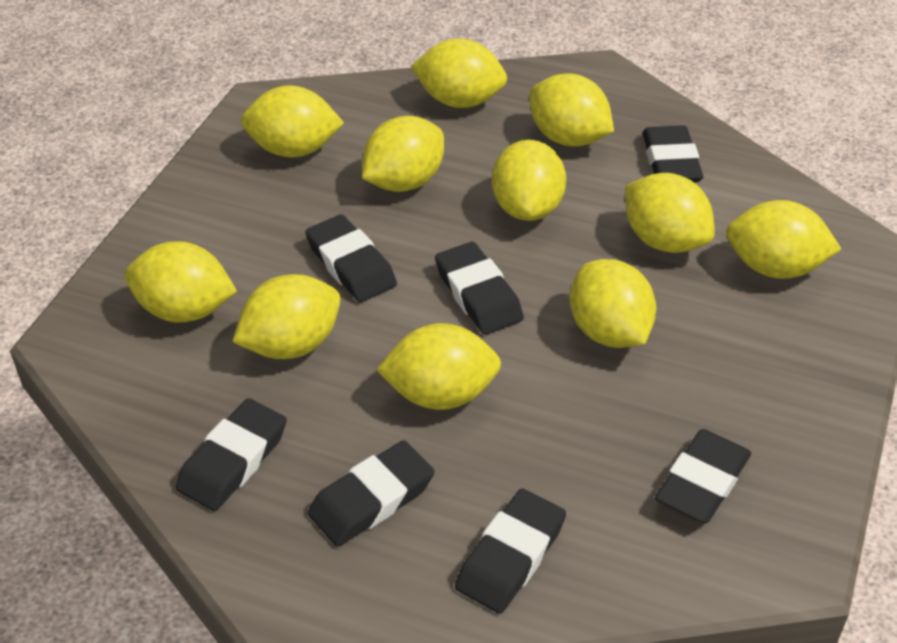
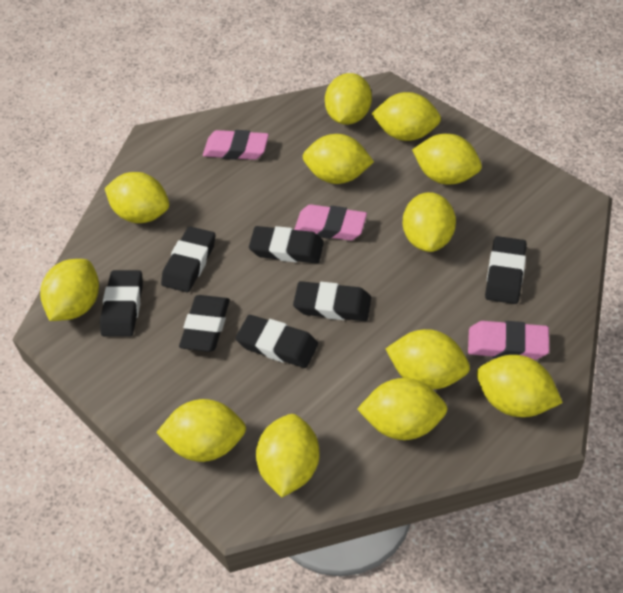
pink eraser: none = 0 -> [203,130,269,160] [294,204,367,241] [468,321,549,360] = 3
yellow lemon: [125,241,237,323] [232,274,341,359] [241,85,344,157] [362,116,444,192] [376,323,501,410] [411,38,507,108] [492,140,566,221] [529,73,614,147] [570,259,656,348] [625,173,715,253] [726,200,841,279] = 11 -> [40,259,99,321] [105,172,169,223] [156,399,246,462] [256,414,320,498] [303,134,374,184] [325,73,372,125] [357,378,448,440] [372,92,441,141] [386,329,470,389] [403,192,456,252] [412,134,482,185] [477,355,563,417] = 12

